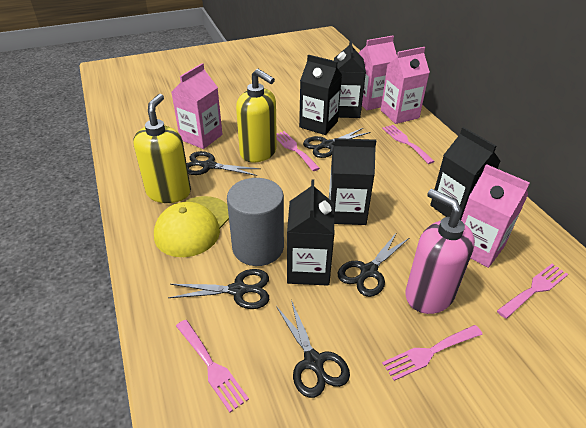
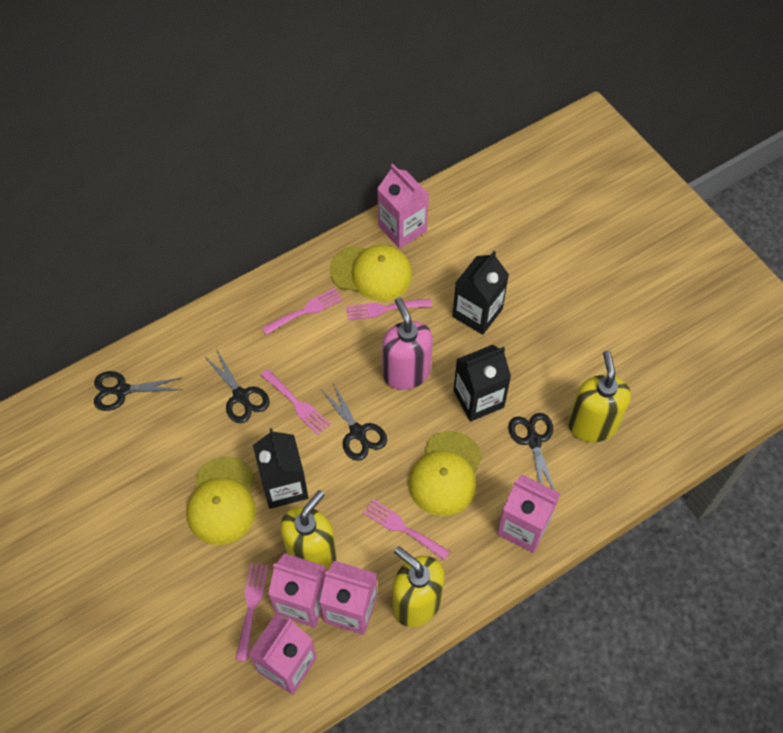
black carton: [287,179,334,286] [299,55,342,135] [329,138,376,225] [334,40,366,118] [430,127,500,220] = 5 -> [253,428,308,509] [452,251,509,335] [453,345,511,422] = 3
black scissors: [168,269,269,309] [187,151,260,176] [276,300,350,398] [303,128,370,158] [337,232,409,297] = 5 -> [94,371,183,411] [204,349,270,423] [321,381,387,461] [508,413,555,490] = 4
grey cylinder: [227,178,284,266] = 1 -> none = 0
pink carton: [171,63,222,149] [359,36,397,110] [381,47,430,124] [461,164,530,268] = 4 -> [248,615,317,695] [268,553,327,628] [320,561,377,635] [377,164,429,248] [497,474,561,553] = 5
yellow cap: [154,196,229,257] = 1 -> [187,456,255,545] [330,245,412,301] [408,431,482,516] = 3
yellow soap dispenser: [133,94,191,203] [236,69,277,162] = 2 -> [281,490,337,572] [393,546,444,627] [568,350,631,442] = 3

